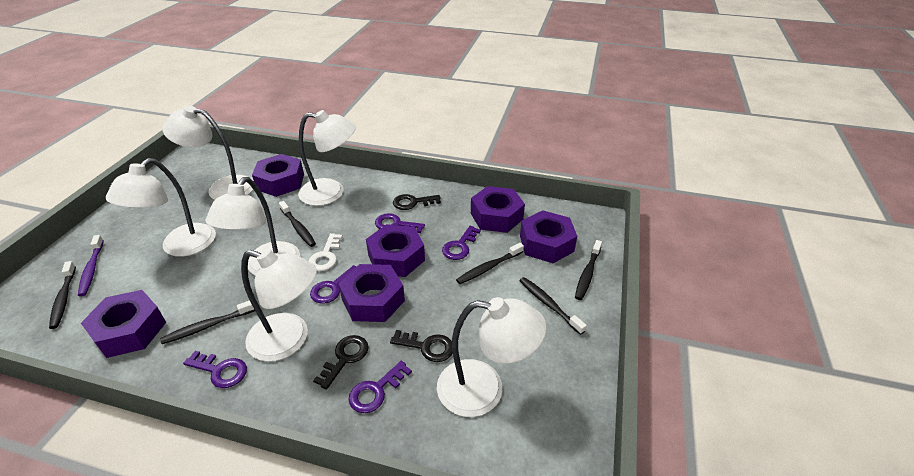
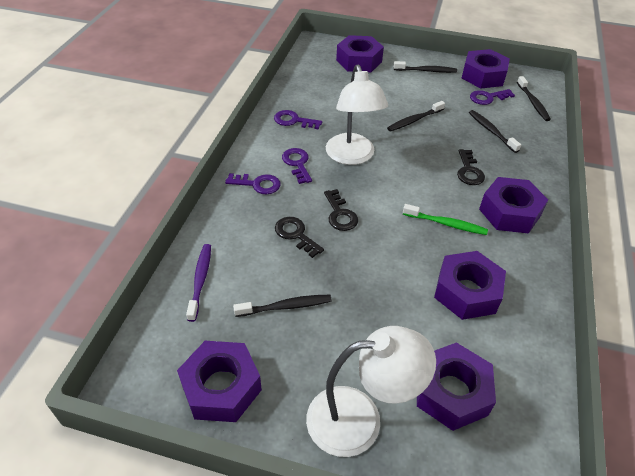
black toothbrush: [49,261,76,329] [160,300,255,344] [279,201,316,247] [456,243,524,284] [519,277,587,335] [575,240,602,300] = 6 -> [233,295,332,317] [387,101,445,131] [394,61,457,73] [469,110,521,153] [517,76,551,121] = 5
green toothbrush: none = 0 -> [403,204,488,235] = 1
purple key: [183,351,247,388] [310,265,356,304] [348,361,412,413] [375,213,425,233] [442,226,481,260] = 5 -> [225,173,281,194] [274,110,322,129] [282,148,312,184] [470,89,515,105] = 4
white key: [309,233,343,271] = 1 -> none = 0
white lamp: [106,158,216,257] [162,105,254,200] [205,177,300,276] [241,249,317,362] [298,110,356,206] [437,297,547,417] = 6 -> [306,326,436,457] [326,65,388,165] = 2

